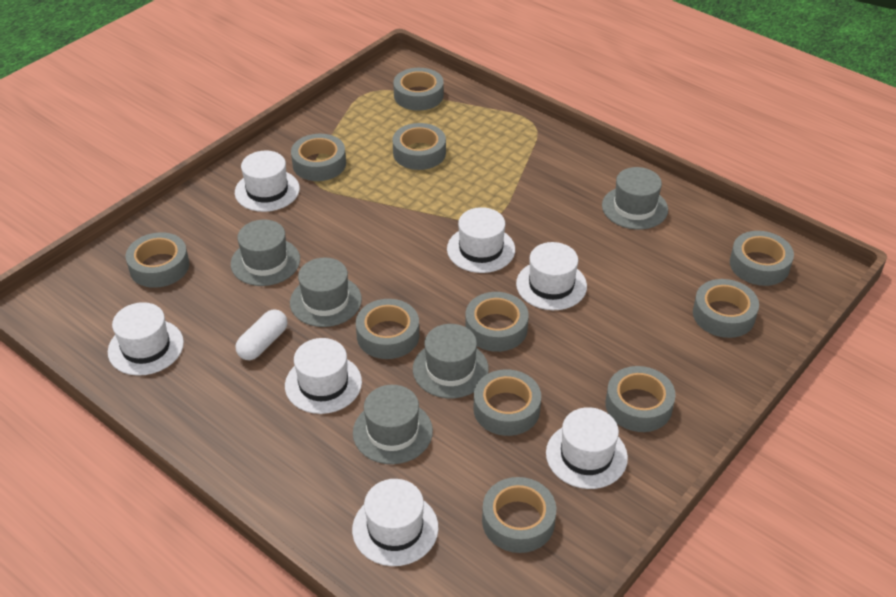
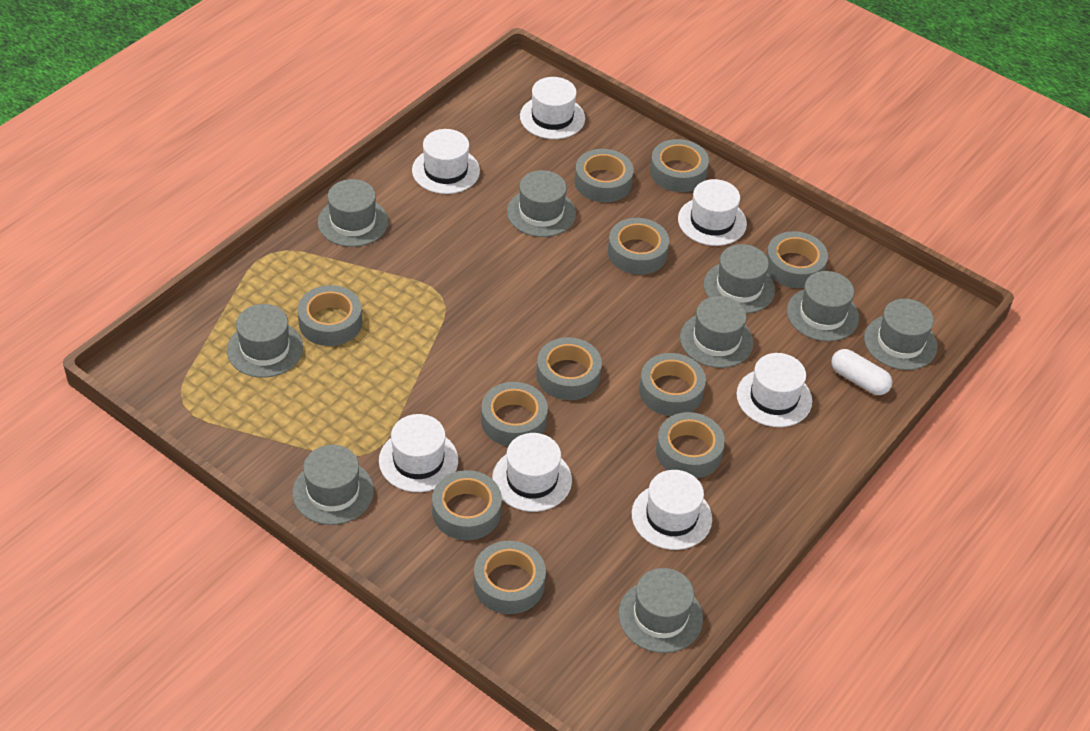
grey hat: [231,219,300,286] [290,257,362,327] [353,385,433,464] [413,324,489,398] [602,167,668,230] = 5 -> [227,304,303,378] [292,445,374,525] [318,179,388,247] [507,170,576,237] [619,568,703,653] [680,296,754,368] [704,244,775,314] [787,271,859,341] [864,299,938,370] = 9

